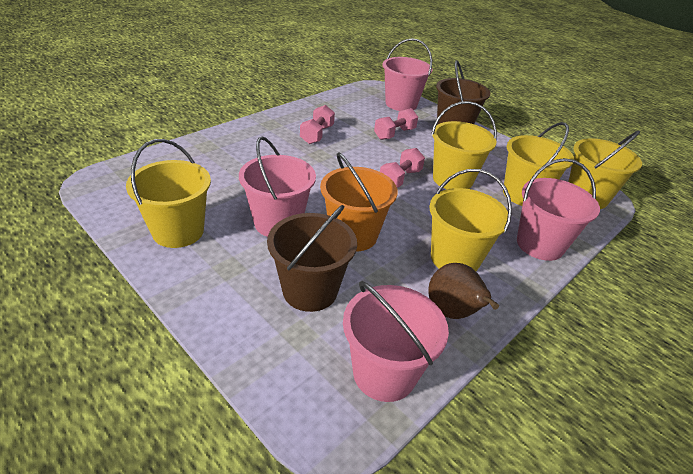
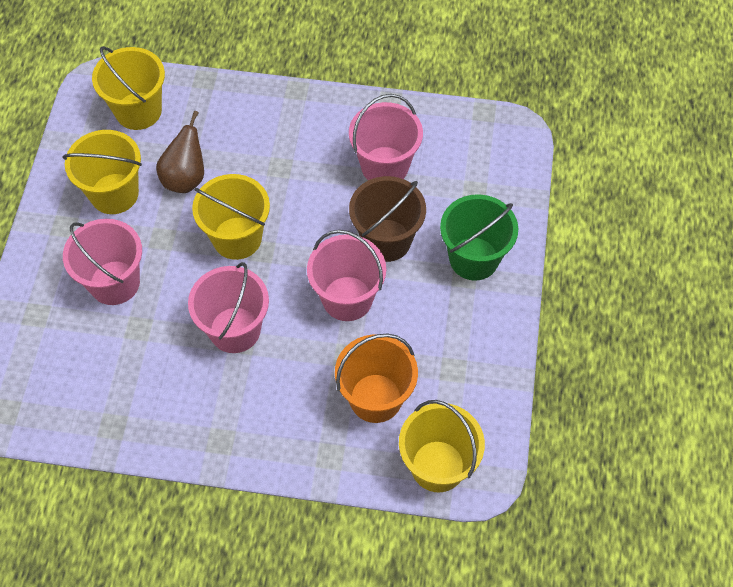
brown bucket: [267,205,357,312] [436,60,490,125] = 2 -> [349,176,426,262] = 1
green bucket: none = 0 -> [440,194,518,280] = 1
pink dumbbell: [300,105,335,144] [374,108,418,140] [380,148,425,188] = 3 -> none = 0
yellow bucket: [126,139,211,248] [429,169,512,271] [431,101,497,189] [503,122,574,206] [568,130,642,209] = 5 -> [63,130,142,214] [92,46,165,130] [192,174,270,260] [399,400,485,492] = 4

